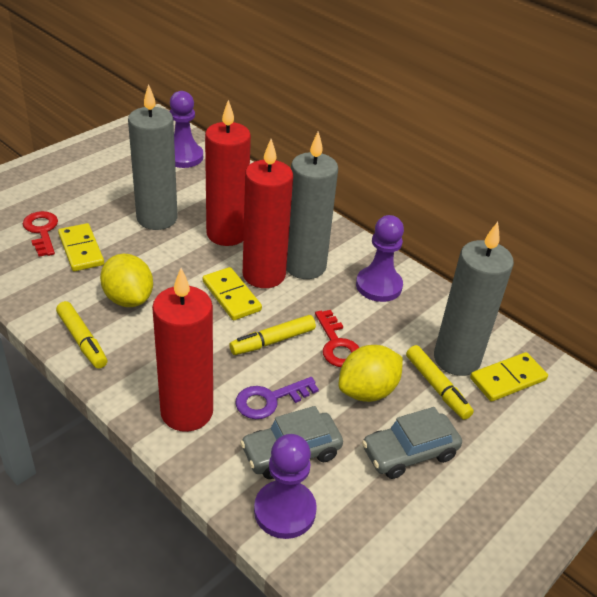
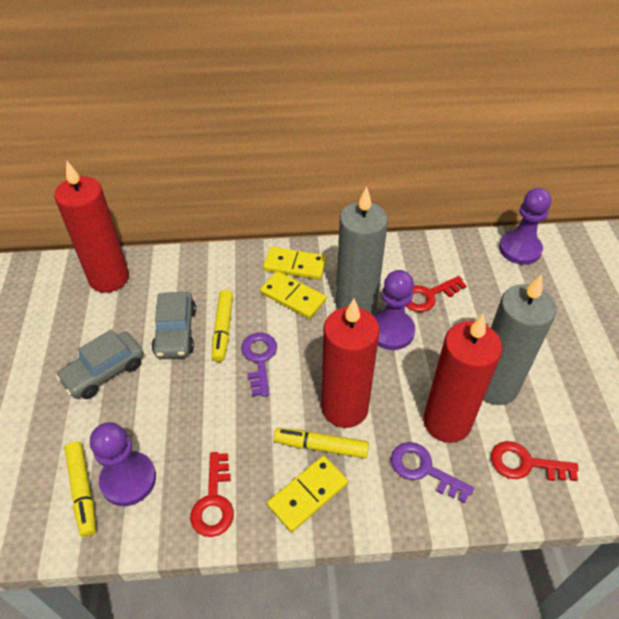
grey candle: [128,84,177,230] [286,131,338,279] [434,222,514,376] = 3 -> [336,187,388,314] [483,274,557,405] = 2
purple key: [235,377,319,419] = 1 -> [241,333,277,397] [391,442,474,503] = 2
red key: [23,211,58,257] [315,310,359,367] = 2 -> [190,452,234,537] [406,276,467,312] [491,441,579,481] = 3
yellow lemon: [100,254,153,307] [339,345,403,402] = 2 -> none = 0

